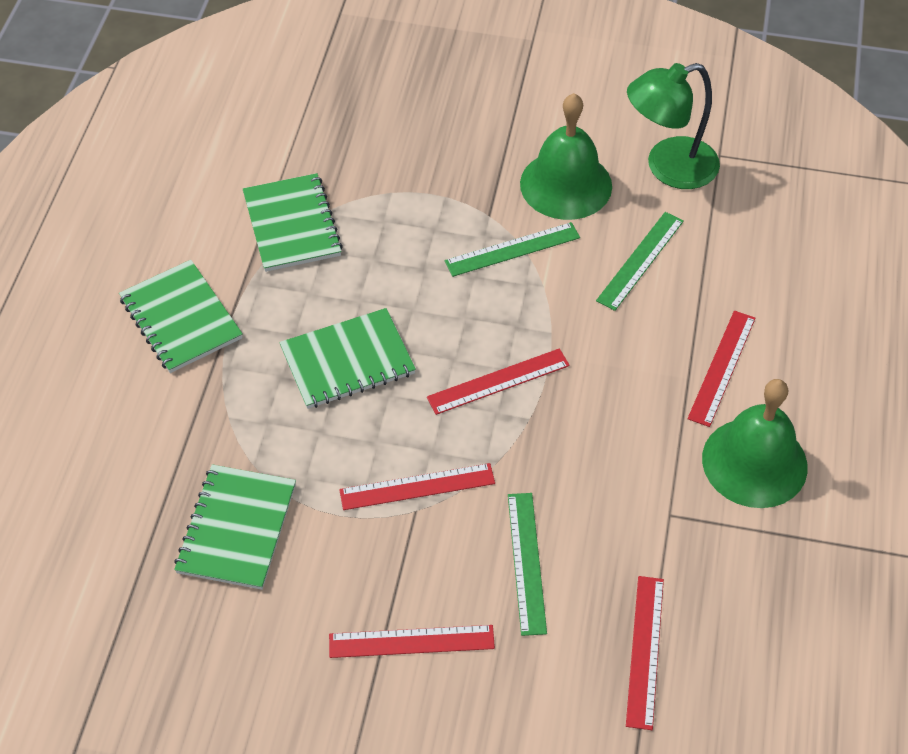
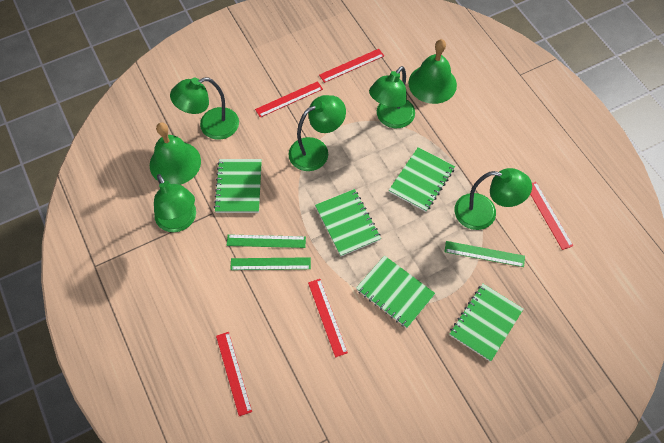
green lamp: [627,63,720,189] = 1 -> [154,174,196,232] [170,77,239,140] [289,95,346,171] [369,66,415,128] [455,168,532,230] = 5
green notebook: [119,260,243,373] [174,464,296,590] [243,173,343,272] [279,308,416,409] = 4 -> [214,159,262,213] [315,189,381,256] [356,255,435,328] [389,147,455,212] [450,284,523,362] = 5

